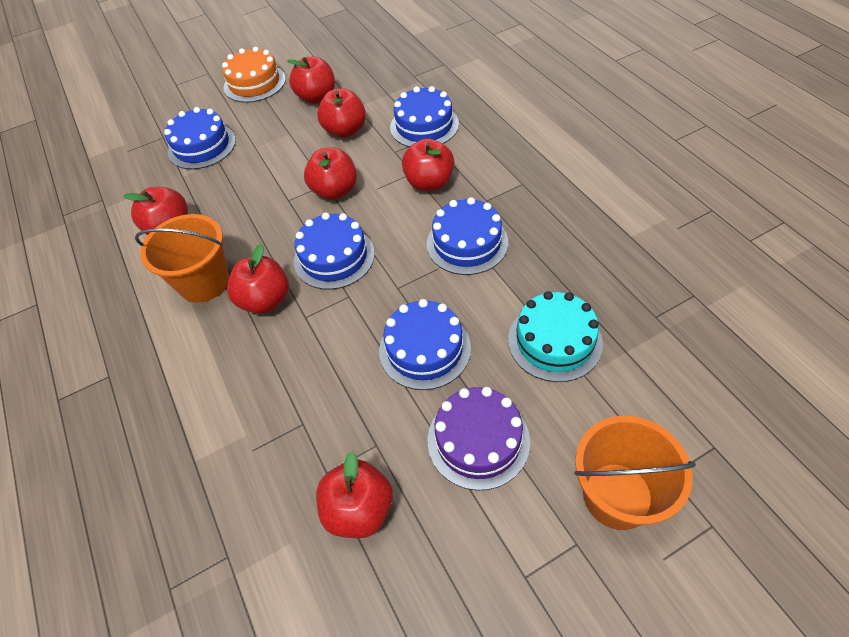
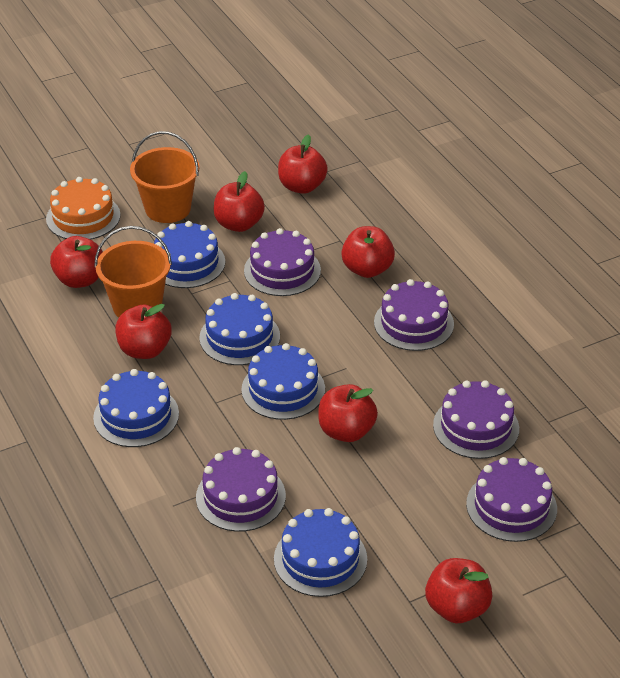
purple cake: [428,387,530,491] = 1 -> [196,447,286,532] [244,228,321,296] [374,279,454,351] [433,380,519,459] [466,457,557,542] = 5
turquoise cake: [508,291,603,382] = 1 -> none = 0

